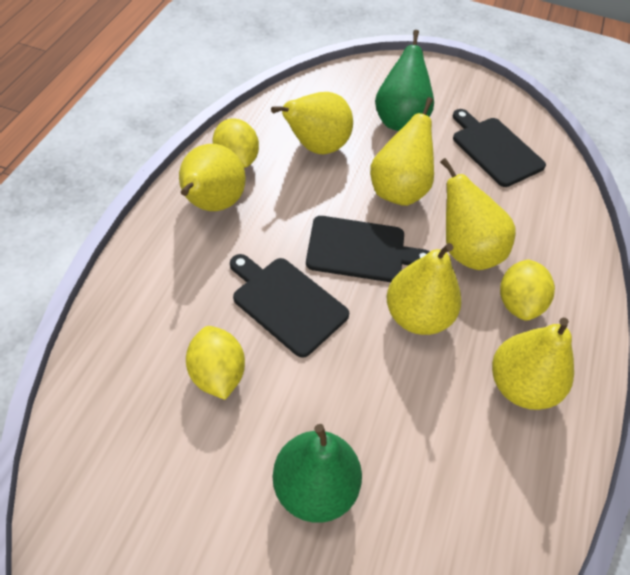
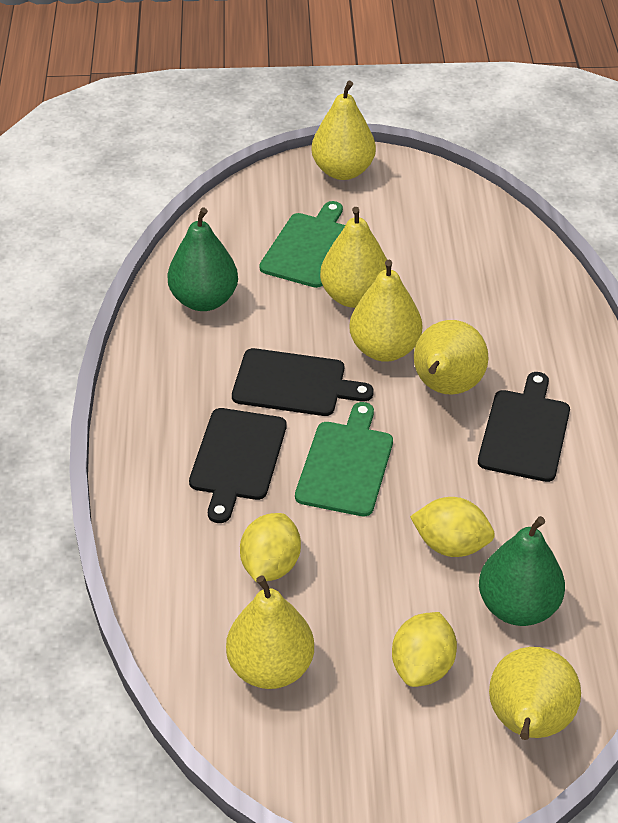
green cutting board: none = 0 -> [259,201,345,288] [295,402,393,516] = 2

